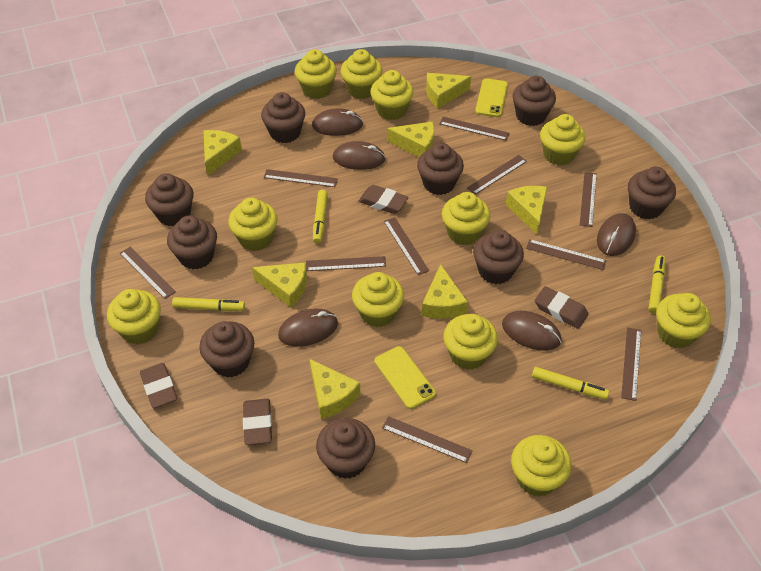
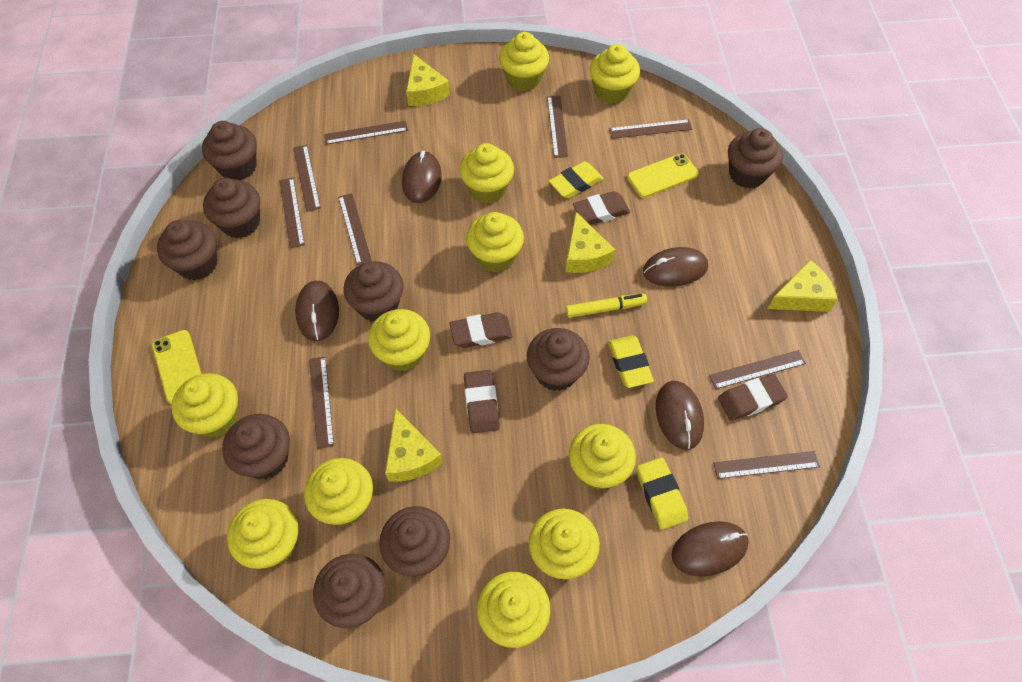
brown ruler: [120,246,176,299] [264,169,338,187] [306,256,386,271] [382,416,473,463] [384,217,429,275] [439,117,510,141] [467,155,527,195] [526,239,607,270] [580,172,597,227] [621,327,641,401] = 10 -> [279,178,305,248] [293,145,321,212] [309,356,334,449] [324,121,408,145] [338,193,372,265] [547,96,568,158] [609,119,692,139] [709,350,806,389] [713,451,820,479] = 9
yellow cheese: [204,130,242,176] [252,262,307,308] [310,359,360,419] [387,121,434,157] [422,264,468,319] [426,73,471,109] [505,186,547,234] = 7 -> [385,408,443,482] [406,54,450,106] [566,212,615,273] [768,260,838,312] = 4
yellow eraser: none = 0 -> [549,161,604,199] [608,335,654,388] [636,458,688,530] = 3
yellow marker: [172,297,245,311] [313,190,328,244] [532,367,609,400] [648,255,666,314] = 4 -> [565,294,647,318] = 1

